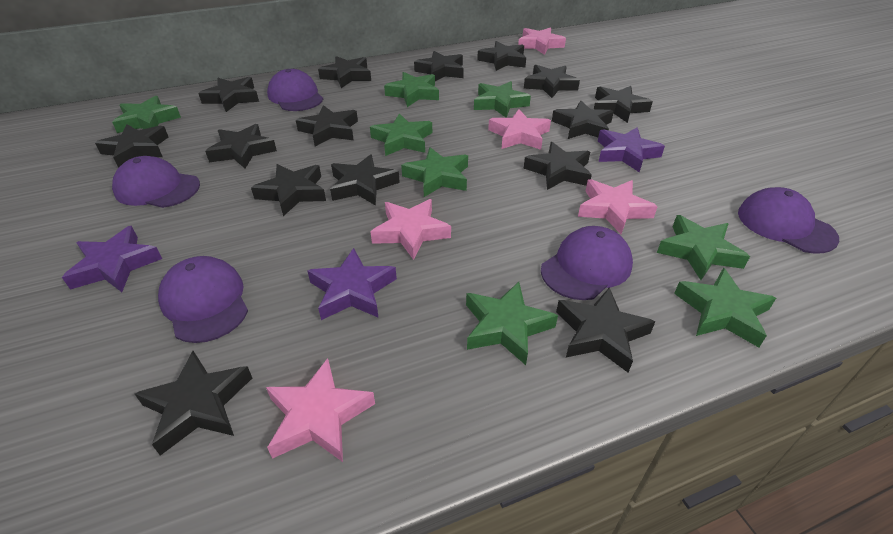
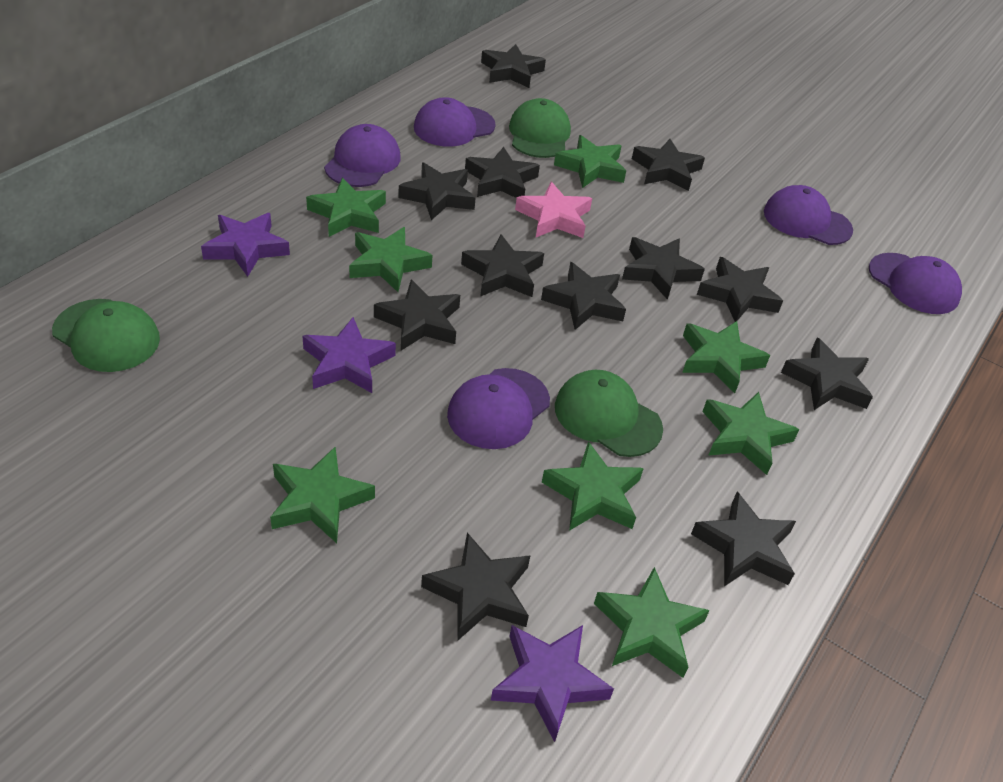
black star: [95,124,168,168] [135,351,252,456] [198,77,259,112] [205,124,277,169] [251,164,326,216] [296,105,358,146] [318,56,371,88] [330,154,400,206] [414,51,464,81] [477,41,526,71] [524,65,580,98] [524,142,592,190] [552,101,614,139] [556,288,655,373] [594,86,653,123] = 15 -> [374,279,460,351] [398,163,476,220] [421,533,530,640] [461,234,544,297] [465,147,540,198] [481,44,546,88] [541,262,626,330] [622,237,705,300] [632,139,705,191] [691,492,796,586] [697,257,783,322] [781,337,873,410] = 12
green cap: none = 0 -> [52,299,160,372] [509,98,571,158] [555,370,663,457] = 3
pink star: [266,358,375,462] [371,199,451,260] [488,109,551,150] [518,27,566,55] [578,179,658,234] = 5 -> [515,182,592,238] = 1

